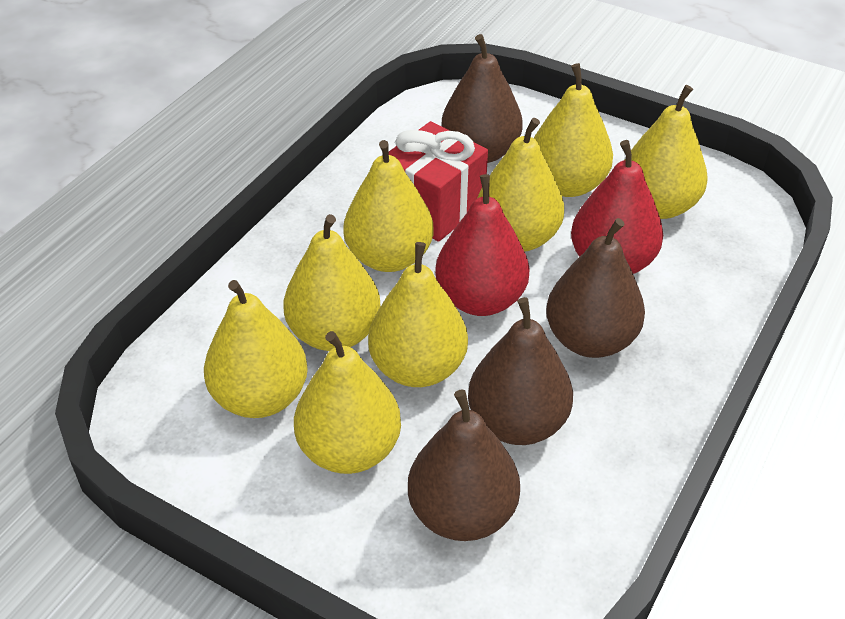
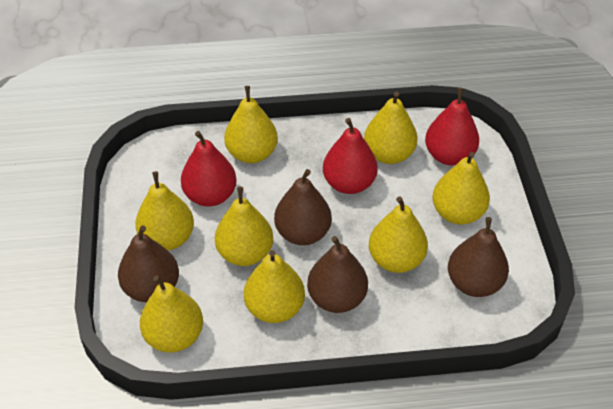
red gift: [389,121,488,242] = 1 -> none = 0
red pear: [435,174,529,316] [571,140,663,274] = 2 -> [181,131,237,207] [323,118,378,194] [425,88,479,165] = 3

